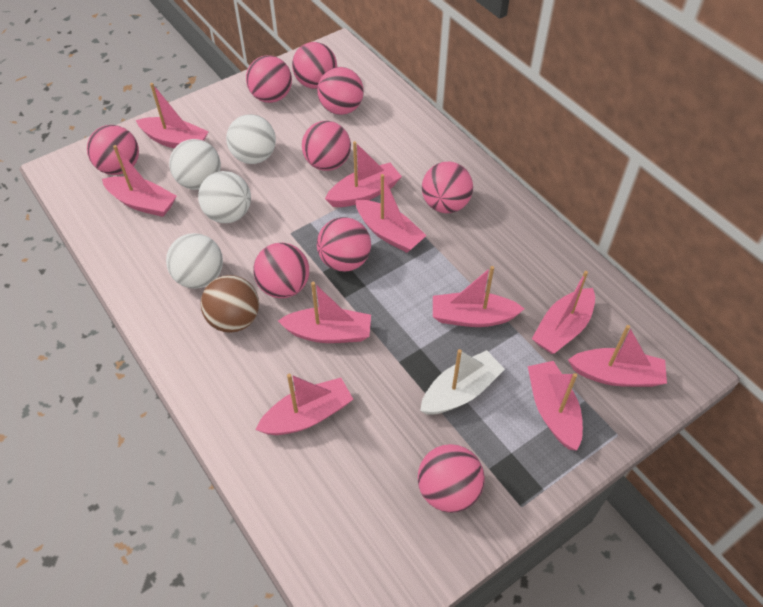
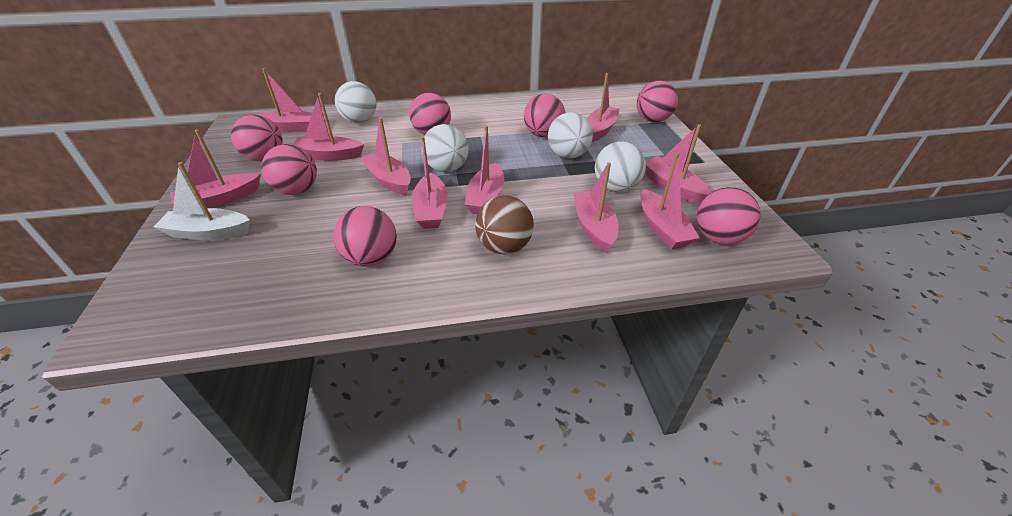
pink ball: [87,125,139,175] [246,55,292,103] [253,243,309,298] [292,42,337,89] [302,121,351,171] [317,67,364,115] [317,217,371,272] [418,444,485,513] [422,162,473,213] = 9 -> [231,115,283,161] [261,144,317,195] [333,206,397,267] [409,92,451,135] [524,94,565,137] [637,81,678,122] [697,187,761,245] = 7

